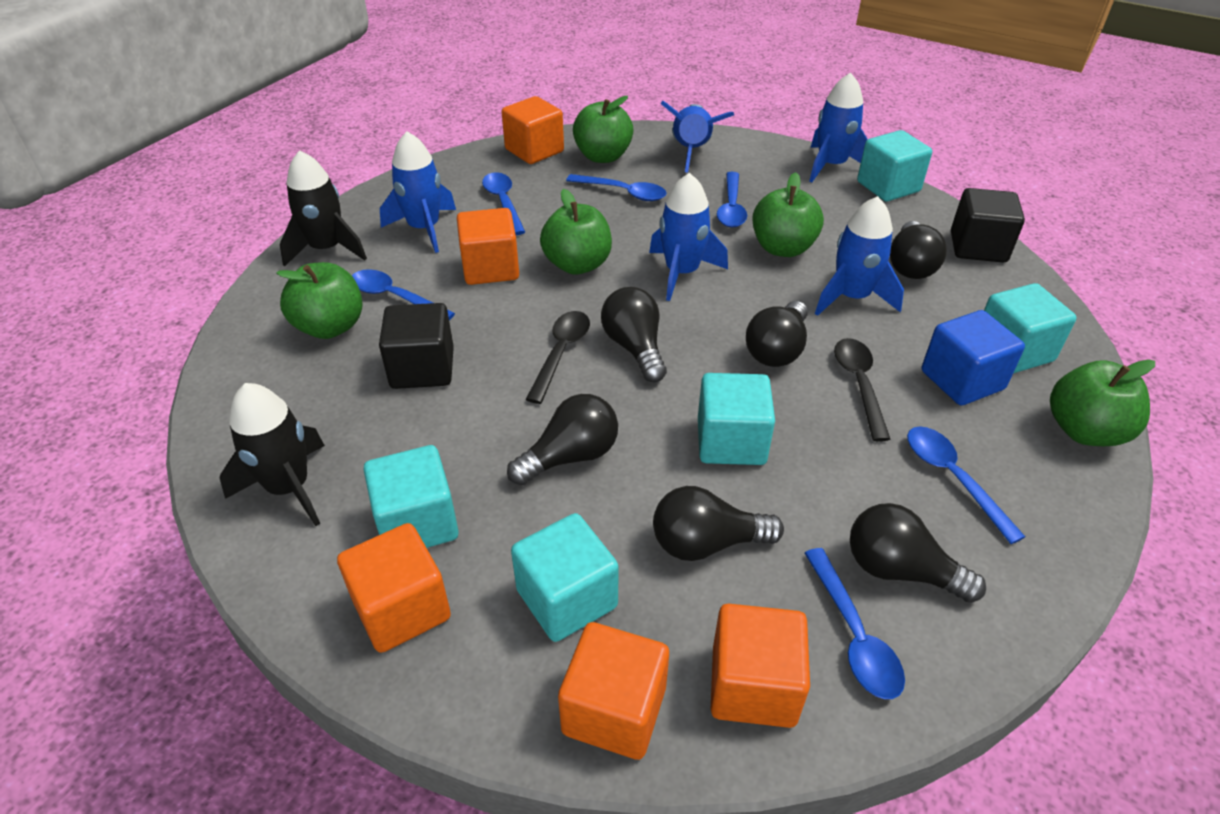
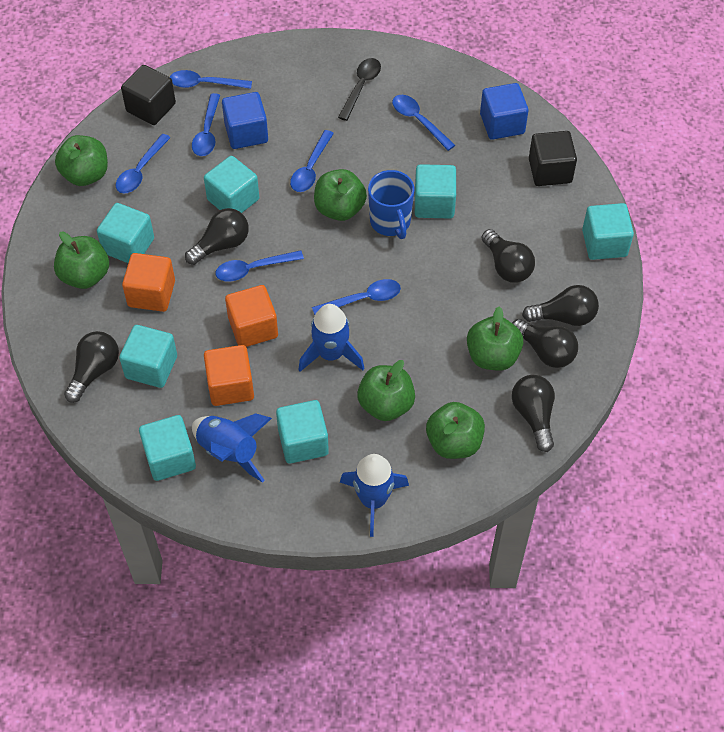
black rocket: [220,383,325,526] [280,150,367,267] = 2 -> none = 0
black spoon: [526,311,590,404] [834,338,890,442] = 2 -> [338,58,381,121] = 1
blue cube: [922,310,1025,405] = 1 -> [222,92,268,149] [480,83,528,140] = 2
blue mug: none = 0 -> [368,170,414,239] = 1
blue rocket: [380,131,456,253] [649,173,728,301] [660,101,734,173] [809,73,868,182] [815,196,904,316] = 5 -> [192,413,272,483] [298,304,364,372] [340,454,409,537] = 3
blue spoon: [352,269,455,320] [482,172,525,235] [566,174,667,201] [717,172,747,228] [804,548,905,699] [907,427,1025,544] = 6 -> [116,134,171,194] [170,70,252,89] [192,93,220,156] [215,250,304,282] [290,130,334,192] [312,279,401,315] [392,95,455,151] = 7
green apple: [276,262,362,339] [540,189,612,275] [573,96,634,163] [752,172,824,257] [1050,359,1155,446] = 5 -> [54,232,109,289] [55,135,108,186] [314,169,367,221] [357,360,415,421] [426,402,485,459] [467,306,523,370] = 6
orange cube: [337,523,451,653] [457,208,519,285] [502,96,564,164] [558,622,669,760] [711,604,810,728] = 5 -> [122,253,175,312] [204,345,254,406] [225,285,278,347] = 3
turquoise cube: [363,445,459,548] [511,513,619,642] [698,373,775,465] [857,130,932,201] [984,283,1077,373] = 5 -> [97,203,154,263] [119,325,177,388] [139,415,196,481] [204,156,259,213] [276,400,329,464] [415,164,456,218] [582,203,634,260] = 7

